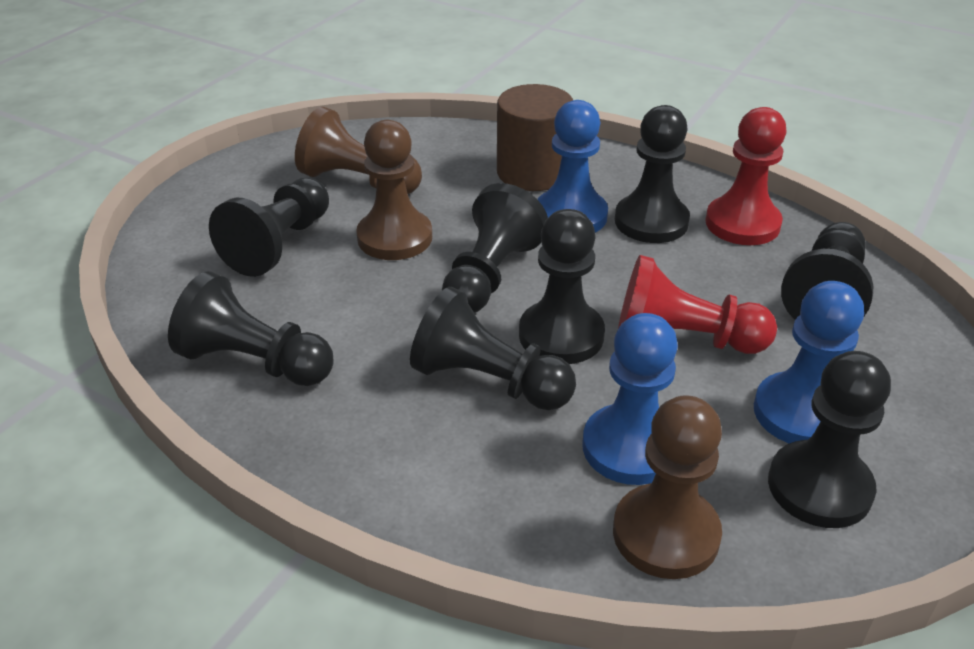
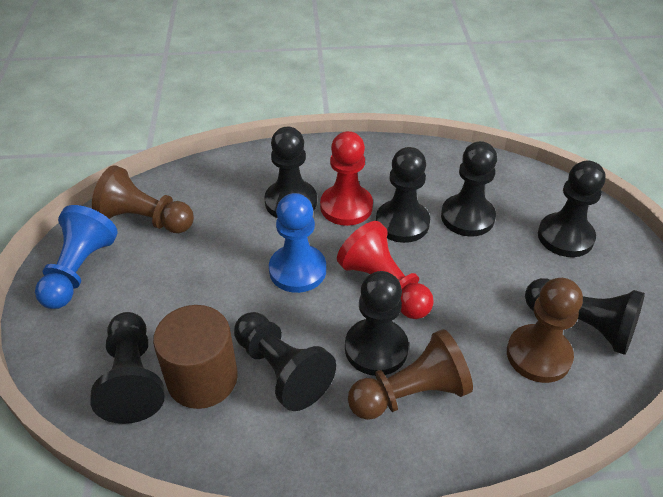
blue pawn: [537,100,608,233] [583,313,678,485] [754,281,864,444] = 3 -> [35,205,118,309] [269,193,326,293] = 2

